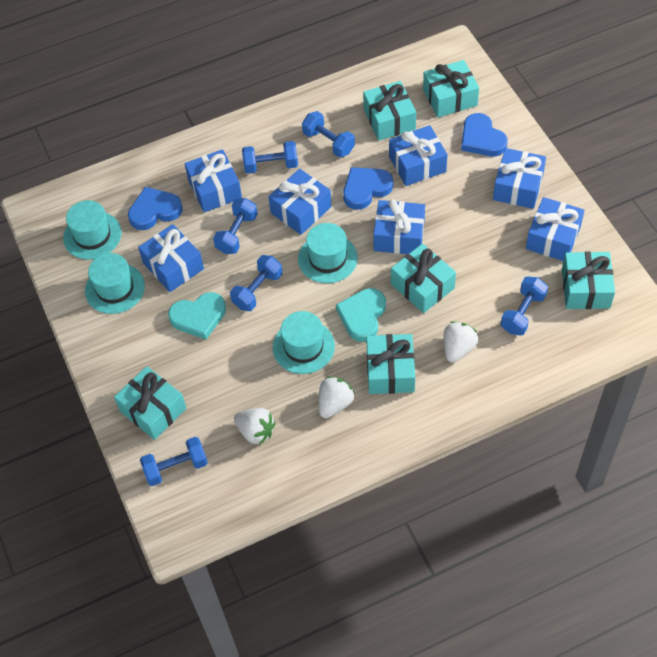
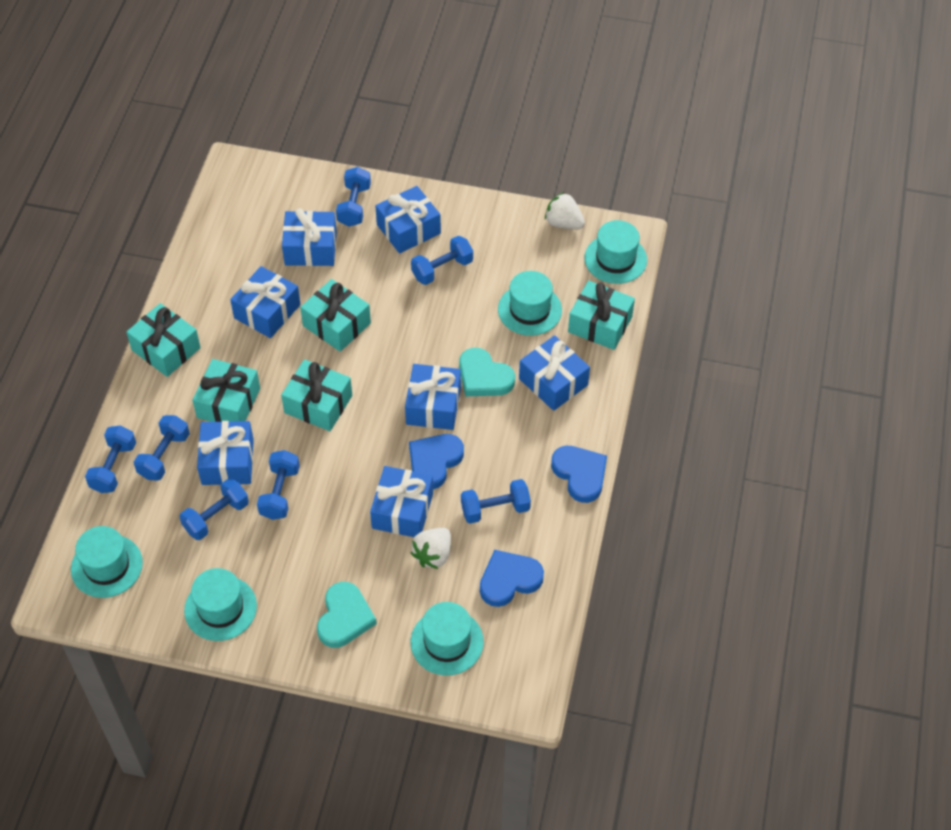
blue dumbbell: [140,437,208,486] [213,198,258,254] [230,255,283,311] [242,141,298,174] [302,111,355,158] [501,277,548,335] = 6 -> [85,425,136,493] [134,415,190,481] [180,478,249,540] [257,450,300,520] [336,167,371,227] [411,236,473,285] [461,479,531,523] = 7
turquoise gift: [114,366,187,440] [363,81,416,141] [366,334,415,394] [391,243,456,313] [423,60,479,117] [562,251,615,309] = 6 -> [126,303,201,377] [192,359,260,422] [281,359,352,431] [300,279,371,352] [568,281,635,350] = 5
turquoise hat: [63,200,122,260] [85,253,145,314] [273,311,335,374] [298,223,358,283] = 4 -> [71,526,143,598] [184,568,257,641] [410,602,484,676] [498,271,562,336] [584,220,647,284] = 5
white strawberry: [234,408,276,445] [319,376,355,418] [444,321,478,363] = 3 -> [411,528,451,569] [545,192,585,229] = 2

